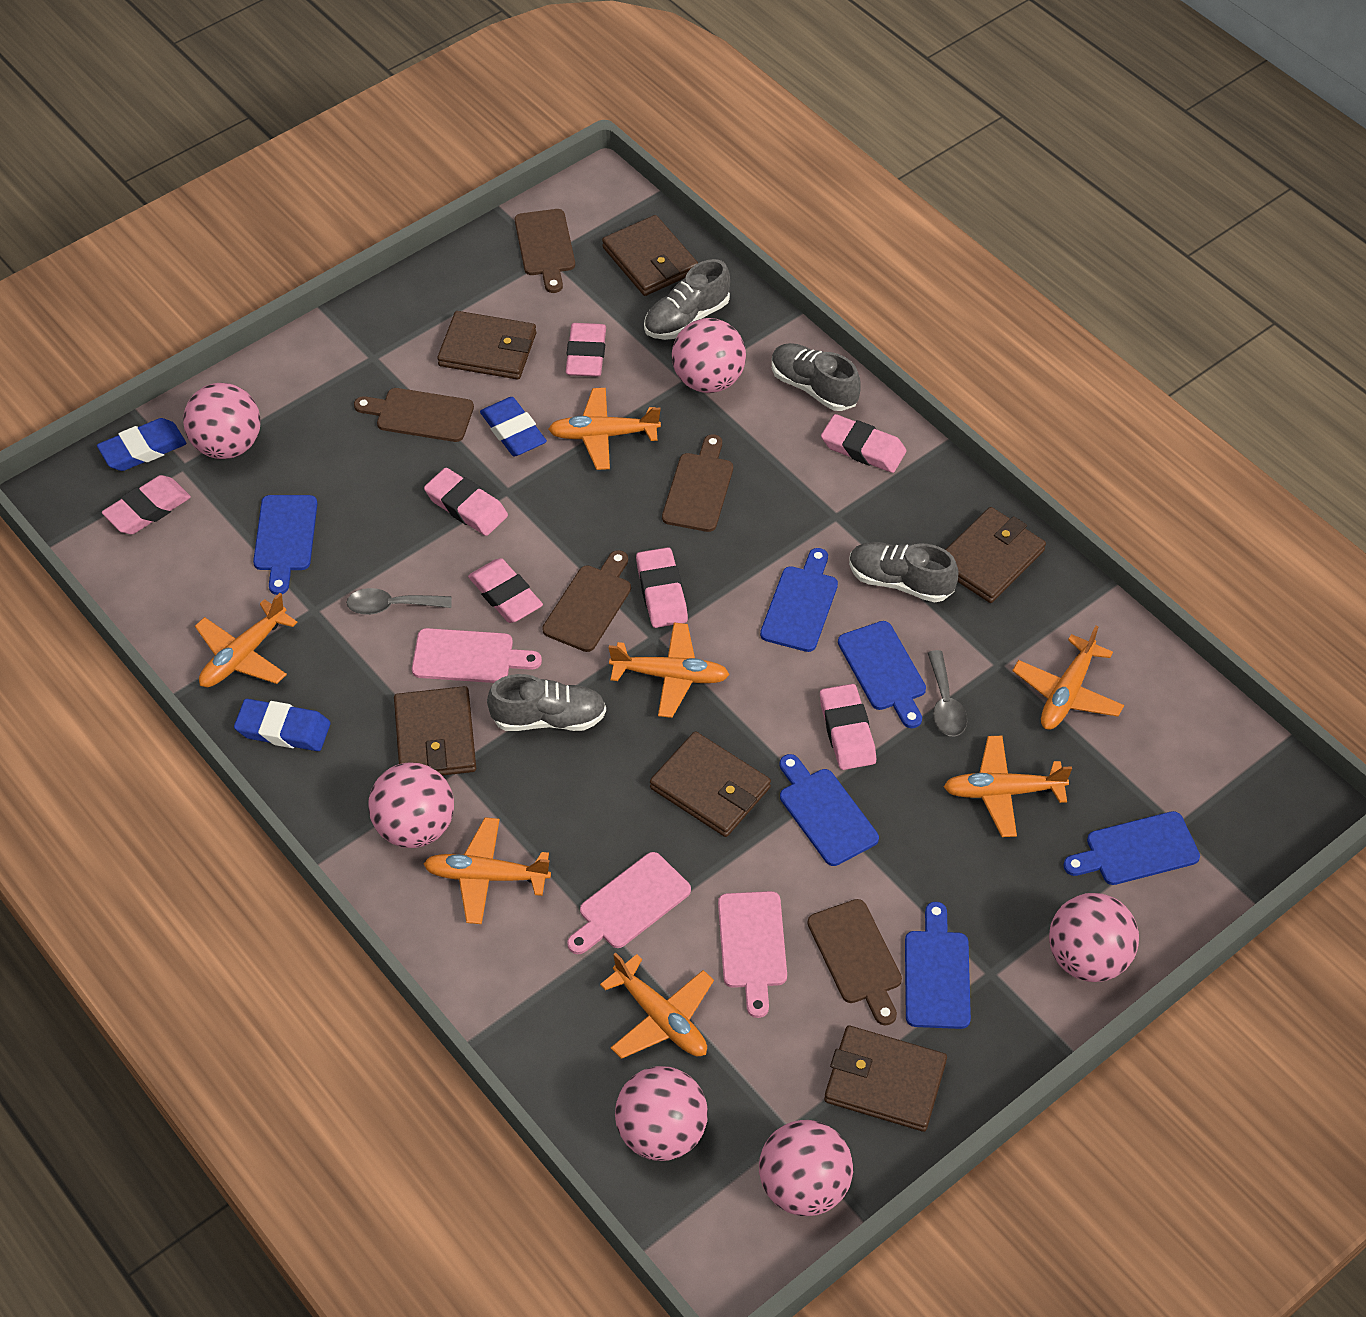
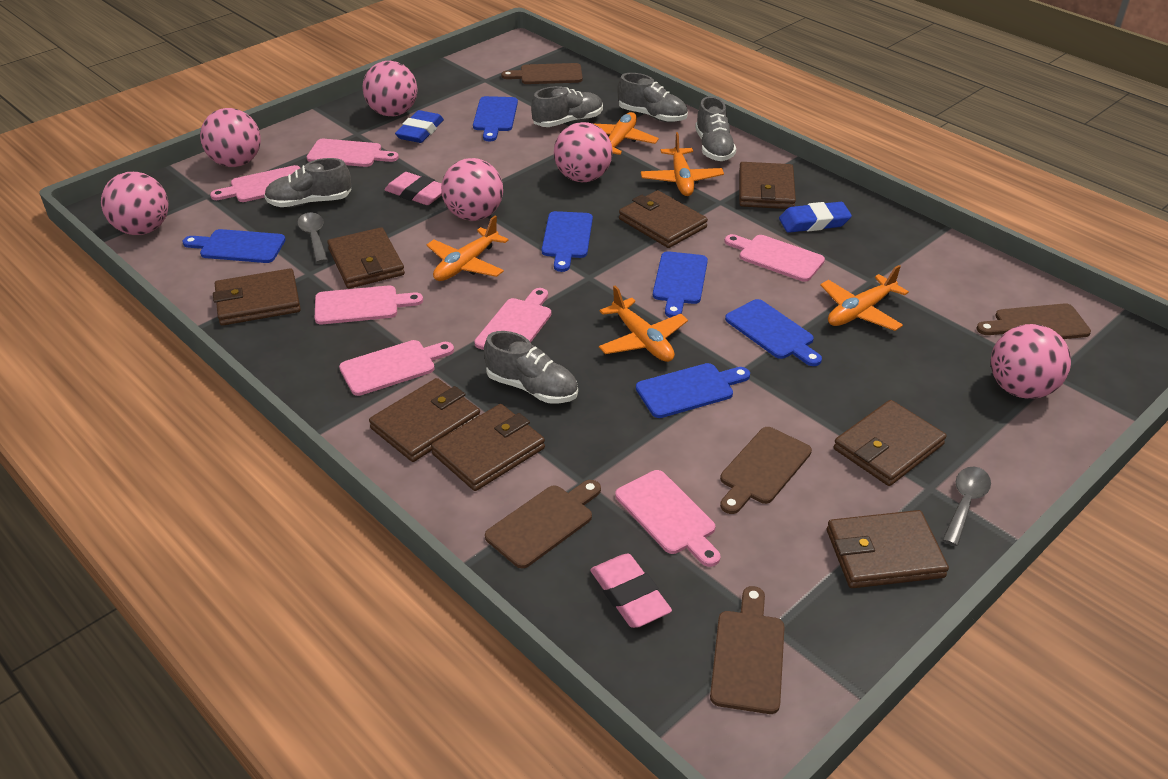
blue eraser: [97,418,187,471] [234,699,330,751] [480,397,547,456] = 3 -> [395,110,444,143] [779,202,852,233] = 2
brown wallet: [394,686,476,776] [437,311,536,380] [602,215,698,296] [650,731,771,837] [824,1026,947,1132] [945,507,1046,603] = 6 -> [213,268,301,326] [327,227,405,289] [369,378,480,462] [431,404,545,491] [619,190,708,248] [739,162,796,209] [827,510,949,588] [833,400,946,486] = 8
grey shoe: [487,674,606,731] [644,259,730,340] [772,343,861,411] [849,542,959,602] = 4 -> [264,158,351,207] [484,331,578,404] [531,86,603,127] [617,73,688,122] [695,96,736,161] = 5
orange plane: [195,593,298,687] [423,817,551,924] [548,388,661,470] [600,952,714,1059] [609,623,730,718] [944,736,1072,837] [1012,625,1124,729] = 7 -> [426,216,509,281] [594,112,659,155] [599,286,688,362] [641,132,724,196] [820,265,909,331] = 5
pink cutting board: [412,628,542,683] [567,852,691,954] [718,891,787,1018] = 3 -> [210,165,300,202] [307,139,399,167] [315,285,423,324] [339,340,454,396] [474,288,551,350] [615,470,720,567] [725,234,825,282] = 7
pink eraser: [102,475,191,534] [424,468,508,536] [468,558,543,623] [566,323,606,377] [636,547,688,628] [820,684,876,770] [821,414,907,473] = 7 -> [384,172,442,205] [590,553,672,628] = 2

